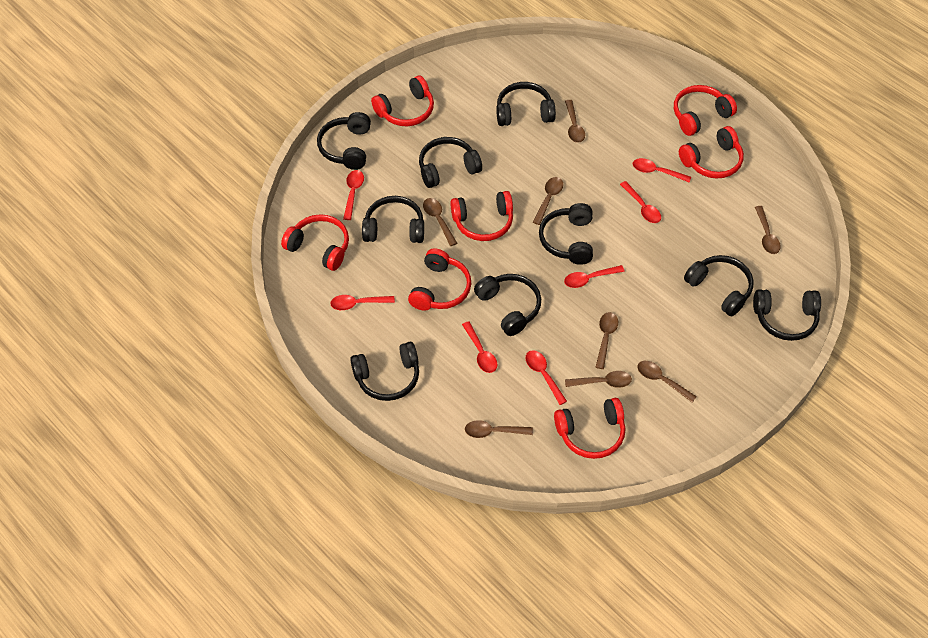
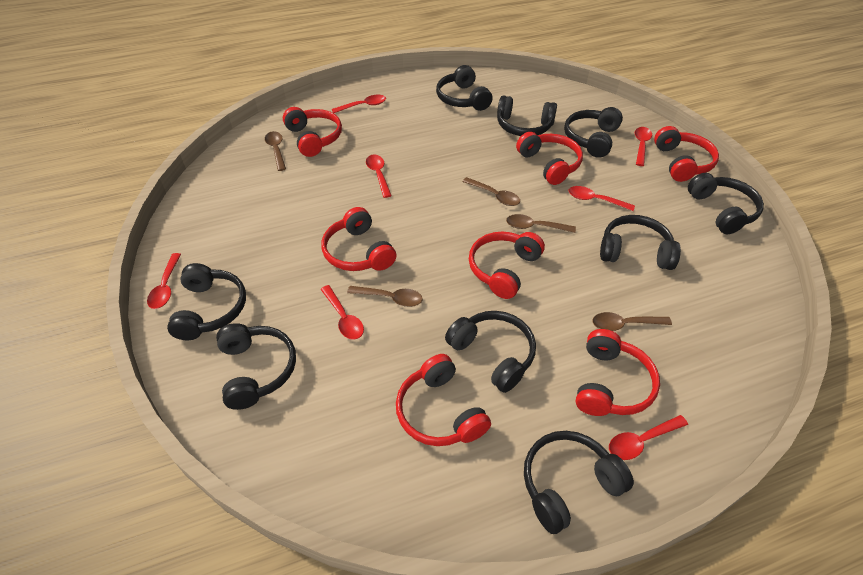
brown spoon: [423,198,457,246] [465,420,533,438] [533,177,563,225] [565,100,585,143] [565,371,632,388] [595,312,618,369] [637,361,697,402] [755,206,781,254] = 8 -> [265,131,286,171] [347,286,423,307] [462,177,520,206] [506,214,576,233] [592,312,672,331] = 5

